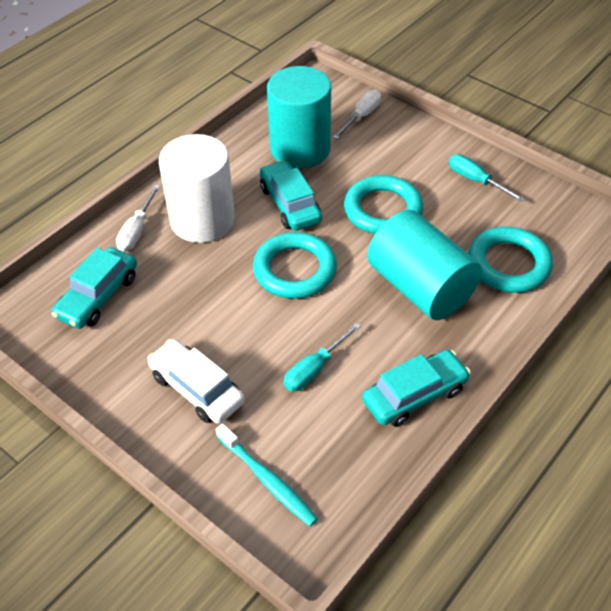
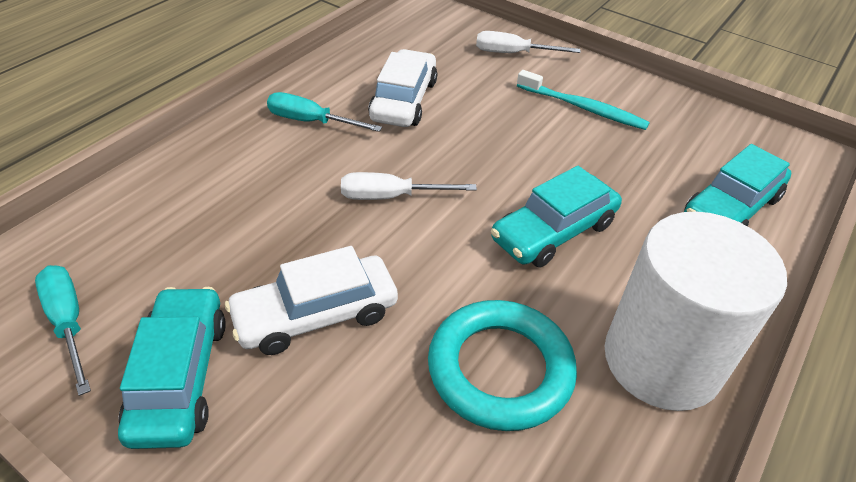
turquoise cylinder: [267,66,331,169] [367,210,482,320] = 2 -> none = 0
turquoise ring: [253,232,337,299] [344,175,423,234] [468,226,553,293] = 3 -> [428,300,577,431] = 1
white car: [147,339,245,424] = 1 -> [225,246,398,355] [368,49,437,127] = 2

